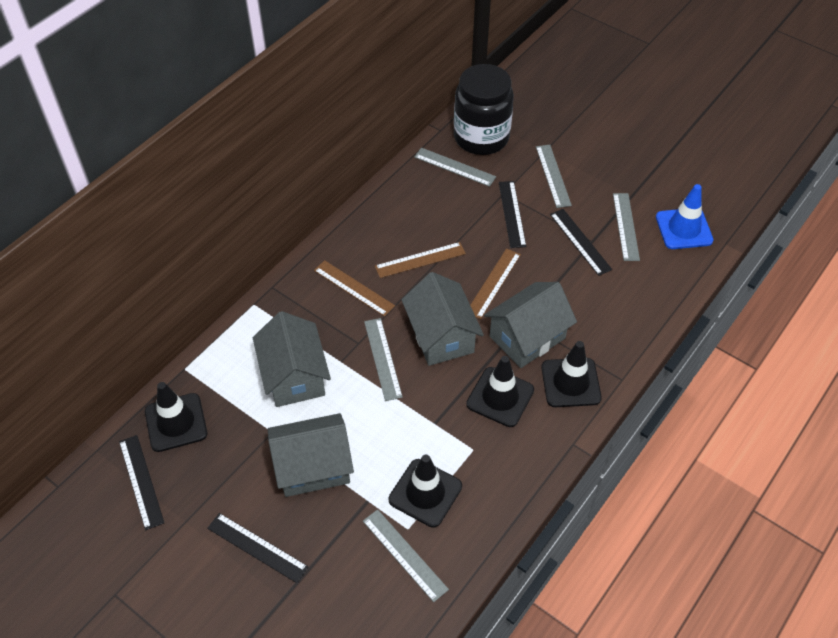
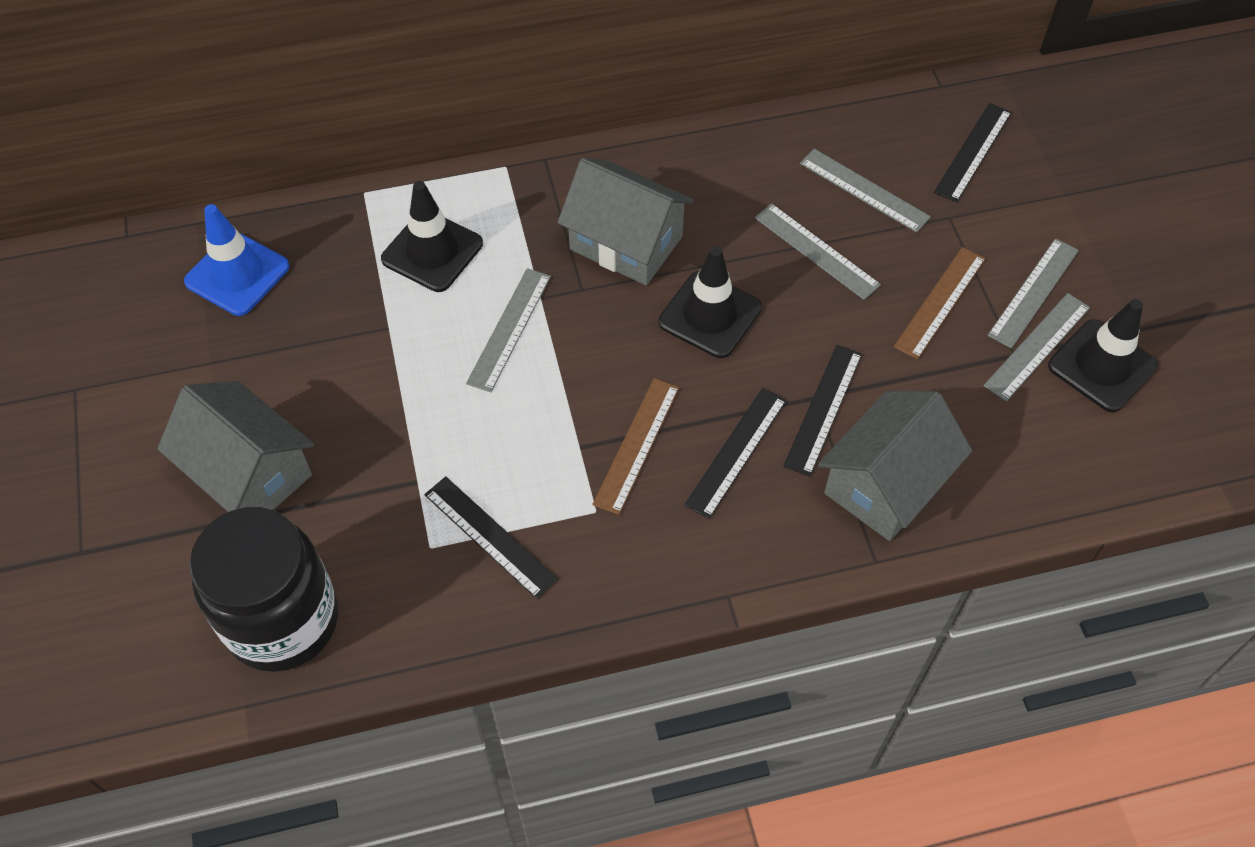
black traffic cone: [145,382,207,452] [388,455,462,528] [466,356,534,427] [541,341,602,407] = 4 -> [381,181,483,292] [659,246,762,358] [1048,299,1158,412] = 3
brown ruler: [314,260,395,317] [375,242,466,278] [470,248,521,319] = 3 -> [592,378,679,515] [894,247,986,360] = 2
grey house: [253,311,331,407] [268,413,354,497] [401,272,484,366] [484,282,577,368] = 4 -> [157,381,314,512] [557,158,694,285] [818,391,972,541] = 3

